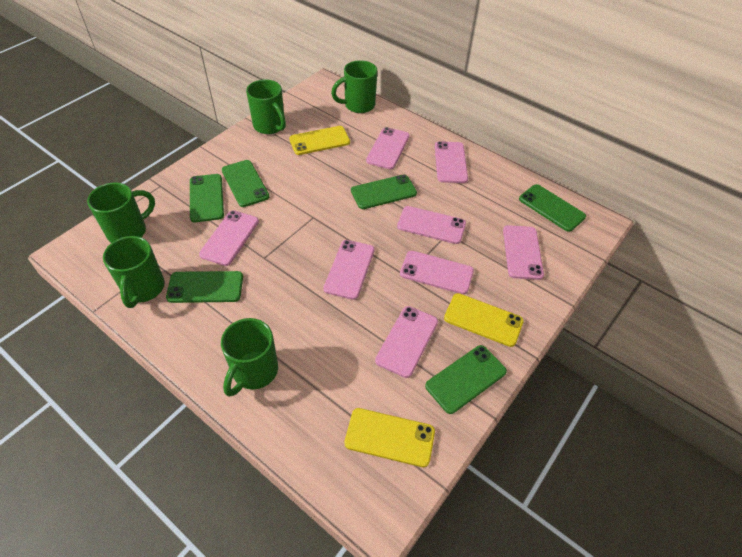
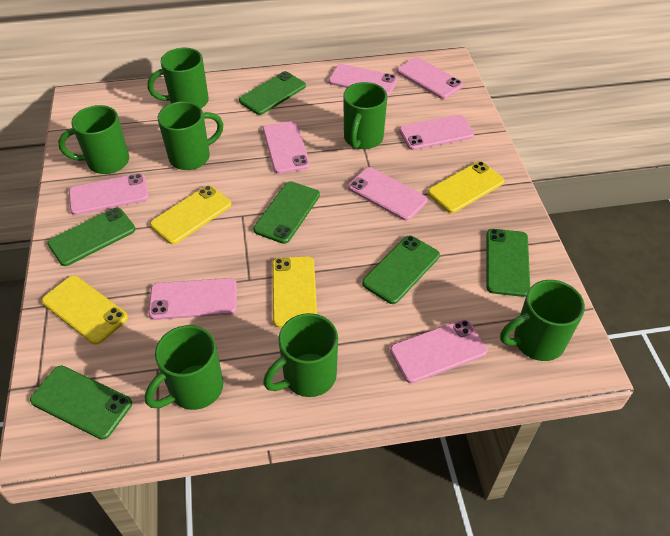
green mug: [87,182,155,243] [103,236,165,308] [221,318,278,397] [246,79,286,134] [331,60,377,113] = 5 -> [58,105,129,174] [145,325,223,410] [148,48,209,108] [158,101,223,170] [263,313,338,397] [343,82,387,149] [500,280,585,361] = 7
yellow phone: [289,126,350,155] [344,408,435,467] [444,293,524,347] = 3 -> [42,275,128,345] [150,185,231,244] [272,256,317,328] [428,161,504,213] = 4

